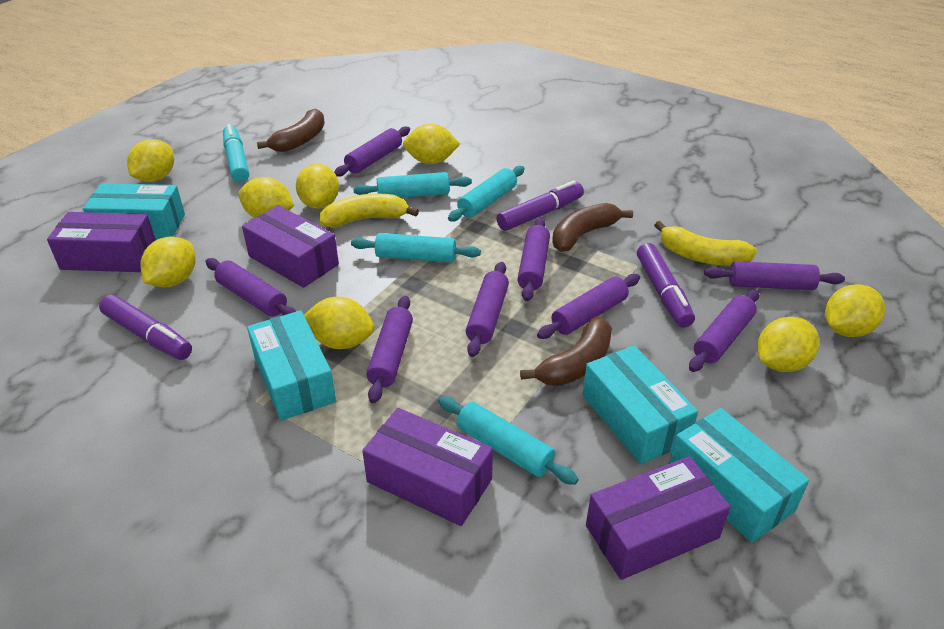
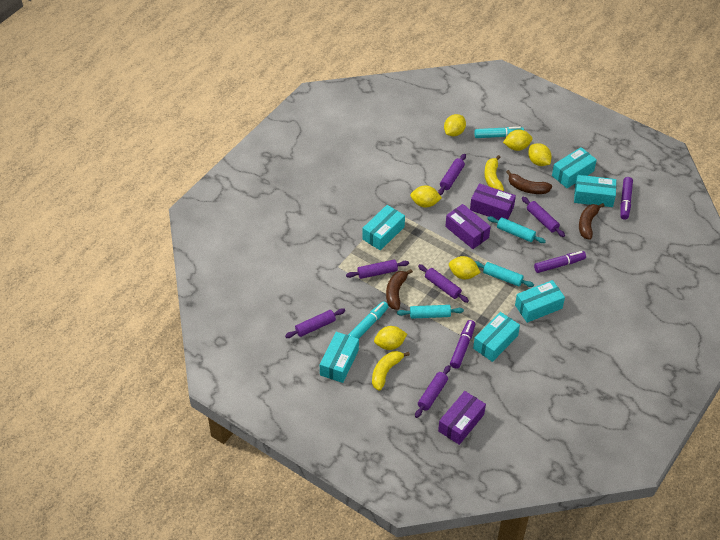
purple box: [47,212,156,272] [242,205,339,288] [362,408,493,526] [586,456,731,580] = 4 -> [438,391,486,445] [445,204,491,249] [470,183,516,220] = 3
purple rolling pin: [205,258,297,317] [334,126,410,177] [366,296,413,403] [466,262,509,357] [517,218,550,301] [537,274,640,339] [689,289,759,372] [704,261,845,290] = 8 -> [285,308,345,338] [346,260,409,279] [415,365,451,418] [418,264,469,303] [438,154,466,195] [522,197,565,237] = 6
turquoise box: [83,184,185,240] [247,310,336,421] [582,345,698,464] [669,408,809,543] = 4 -> [320,332,359,383] [362,205,405,250] [473,312,520,362] [515,280,565,323] [552,147,597,188] [574,175,616,207] = 6
turquoise marker: [223,124,249,182] = 1 -> [348,301,389,339] [474,127,524,138] = 2
turquoise rolling pin: [351,233,481,263] [353,172,472,198] [438,396,579,485] [448,166,525,222] = 4 -> [397,305,464,319] [475,261,534,287] [487,216,546,243] = 3
yellow lemon: [127,139,174,182] [140,236,195,287] [238,177,294,218] [296,163,339,209] [304,297,374,349] [403,124,460,164] [757,317,820,372] [825,284,885,337] = 8 -> [374,326,407,350] [410,186,442,208] [444,114,466,136] [449,256,481,279] [503,129,532,151] [528,143,552,166] = 6

